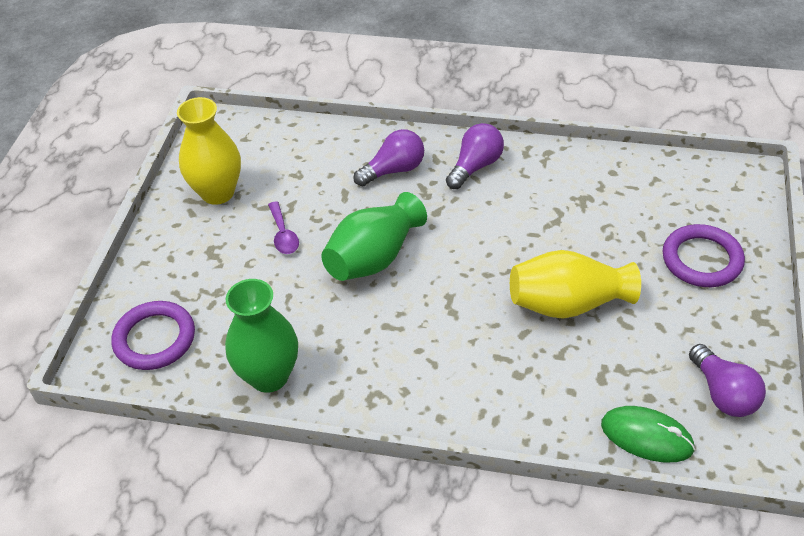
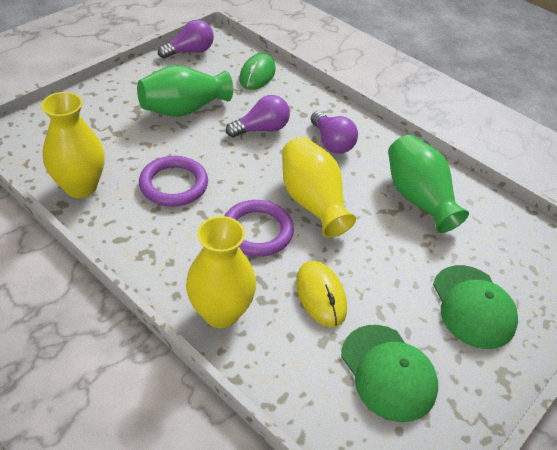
green cap: none = 0 -> [341,325,438,422] [433,265,518,349] = 2
purple spoon: [268,201,299,254] = 1 -> none = 0
yellow mouse: none = 0 -> [296,261,347,327] = 1
yellow vase: [177,97,241,205] [510,250,641,318] = 2 -> [41,92,105,198] [186,216,256,328] [282,137,356,238] = 3

